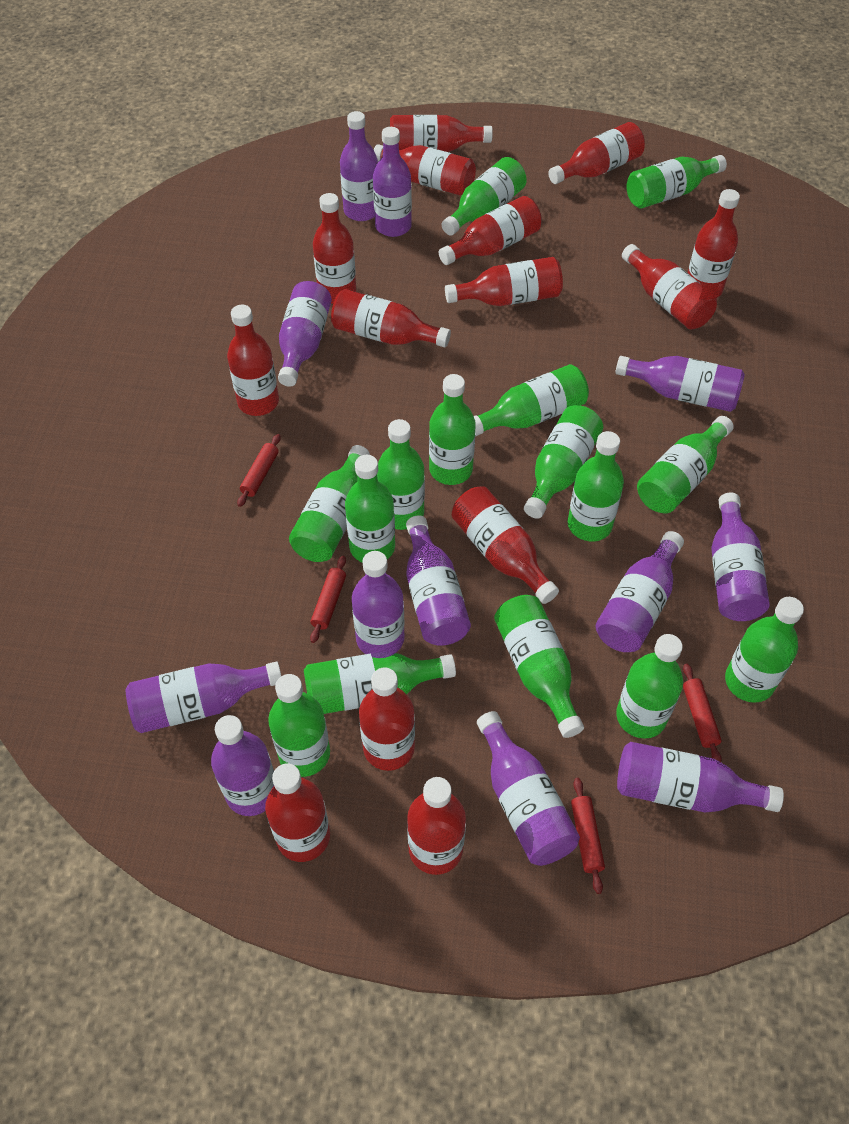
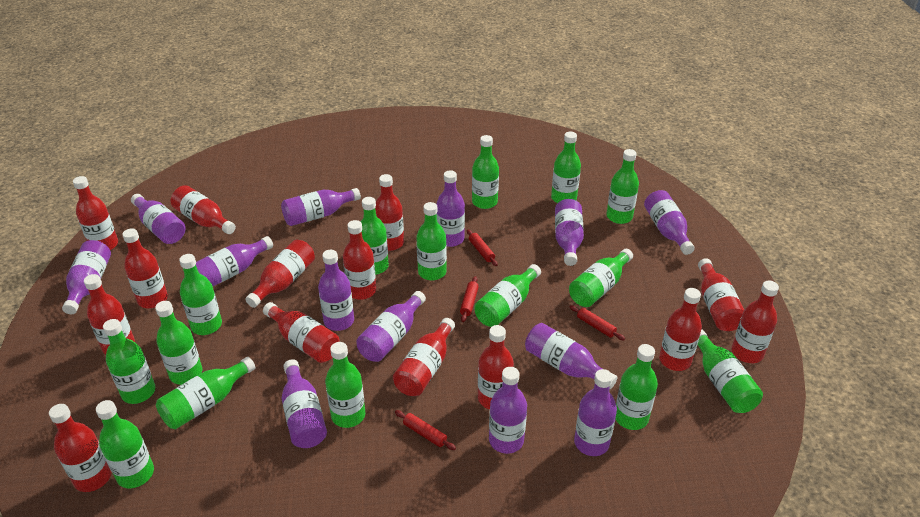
purple bottle: [126,661,281,733] [211,715,274,816] [278,281,332,387] [340,111,378,221] [352,551,405,654] [373,127,412,237] [406,515,471,646] [477,711,580,866] [595,531,684,652] [615,356,745,412] [617,742,784,812] [712,493,770,621] = 12 -> [62,240,111,314] [131,194,186,244] [196,236,273,286] [281,188,361,226] [282,359,327,448] [318,250,354,331] [356,291,426,362] [436,170,465,247] [489,367,527,454] [525,323,617,389] [555,199,584,266] [574,369,617,456] [644,190,695,255] = 13

